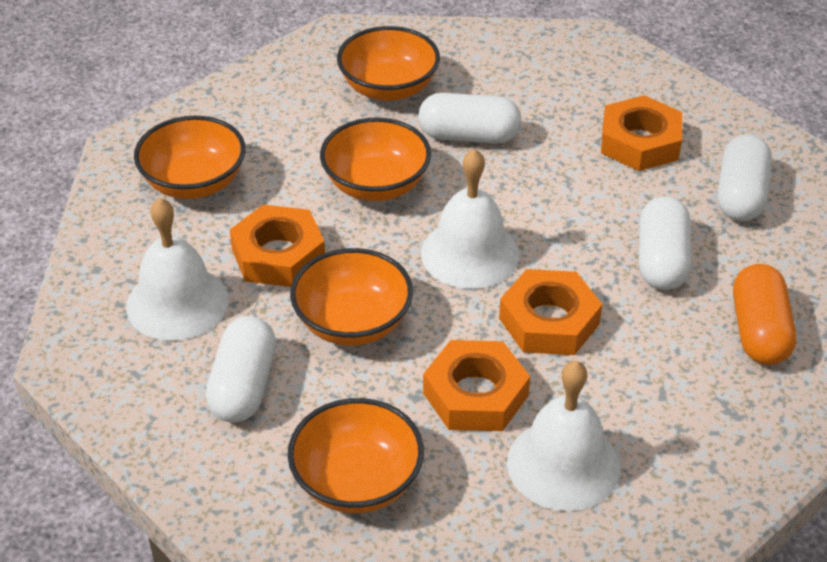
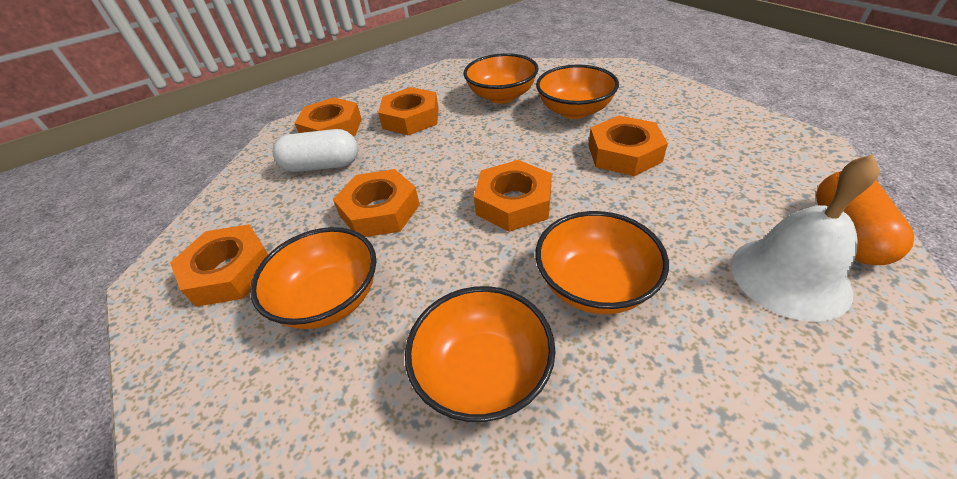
orange nut: [230,204,325,287] [423,340,530,431] [499,269,602,355] [601,95,682,171] = 4 -> [170,224,268,307] [294,97,362,137] [333,169,420,237] [378,87,439,135] [474,160,552,232] [588,116,668,176] = 6
white bell: [126,198,229,341] [421,149,519,289] [507,361,620,511] = 3 -> [731,154,879,322] = 1
white capsule: [206,316,276,422] [418,93,521,143] [639,196,691,290] [718,134,772,221] = 4 -> [273,129,358,172] = 1

